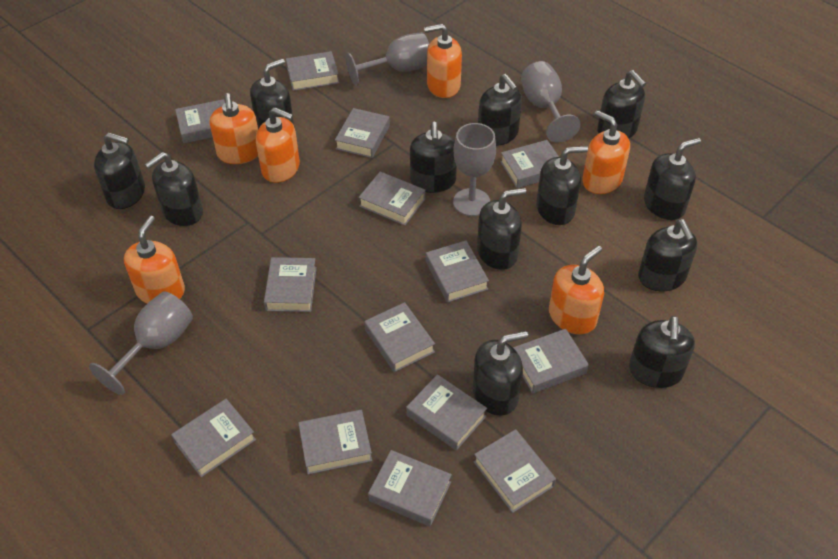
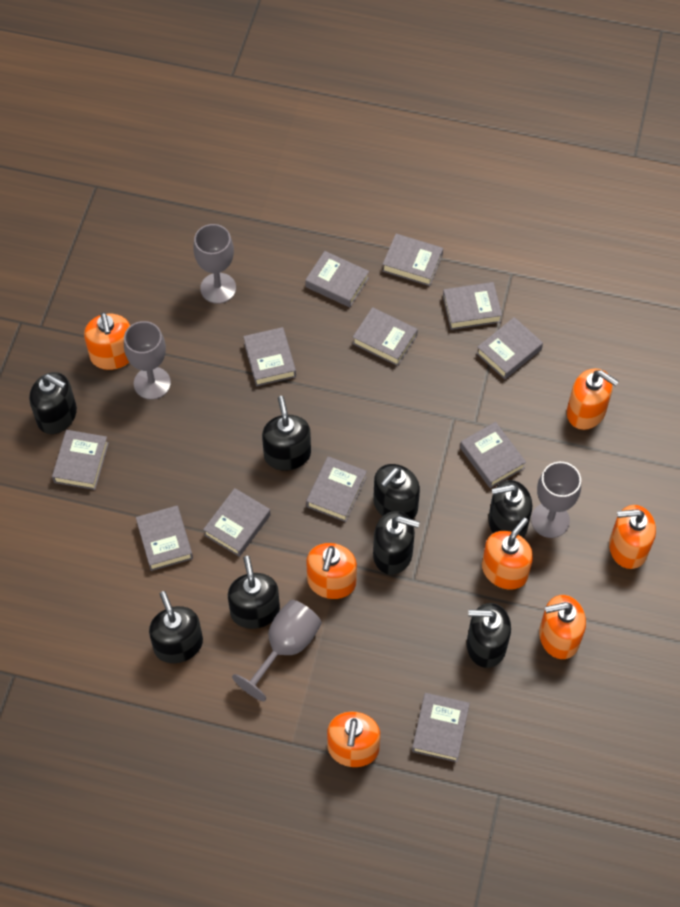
black soap dispenser: [94,132,145,209] [145,152,203,226] [250,59,294,129] [410,122,457,193] [473,331,528,416] [477,188,526,270] [478,74,522,146] [536,146,588,225] [597,70,646,139] [629,316,695,388] [638,219,697,291] [644,138,701,220] = 12 -> [29,372,77,434] [149,591,203,663] [228,556,280,629] [262,396,311,471] [373,464,420,519] [373,511,420,575] [467,603,511,668] [488,480,532,538] = 8
grey book: [171,399,256,477] [175,99,225,143] [264,257,317,312] [286,51,339,91] [298,410,372,475] [335,108,390,158] [359,172,426,226] [364,302,435,372] [368,450,452,527] [406,374,487,451] [426,240,489,303] [474,429,556,513] [500,140,559,188] [513,329,589,394] = 14 -> [52,430,109,490] [136,506,193,571] [203,488,271,557] [243,327,296,386] [305,251,369,307] [306,456,367,522] [352,307,418,366] [382,234,443,286] [412,693,470,762] [443,282,502,330] [460,422,526,488] [476,317,543,379] = 12
orange soap dispenser: [124,216,185,303] [210,93,258,164] [256,107,300,183] [424,24,462,98] [549,246,604,335] [582,110,630,194] = 6 -> [84,312,130,370] [306,543,357,599] [327,712,380,767] [482,518,533,590] [539,595,586,659] [567,368,619,430] [609,505,656,569] = 7

